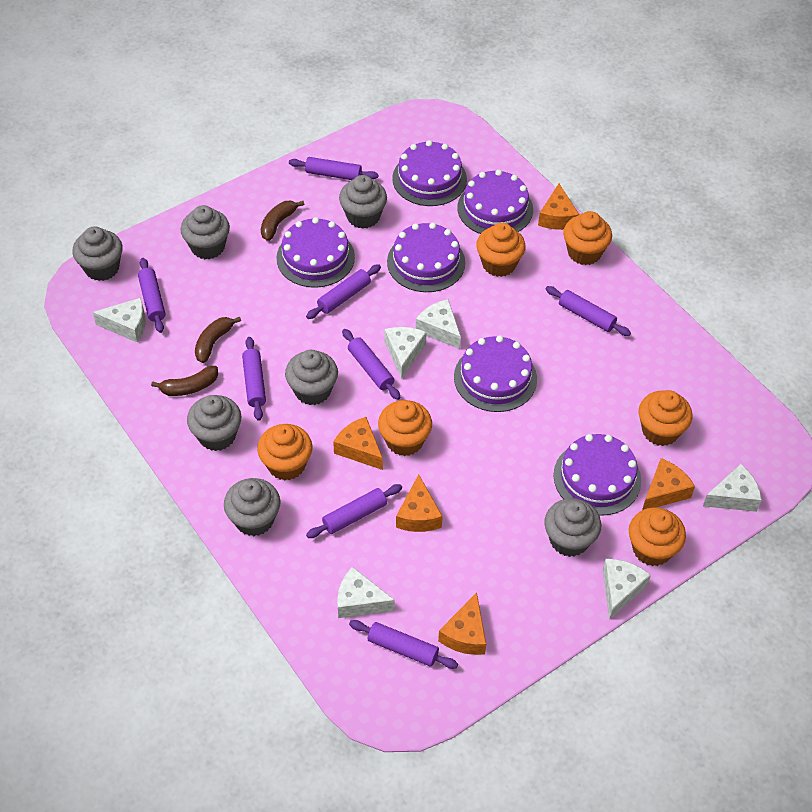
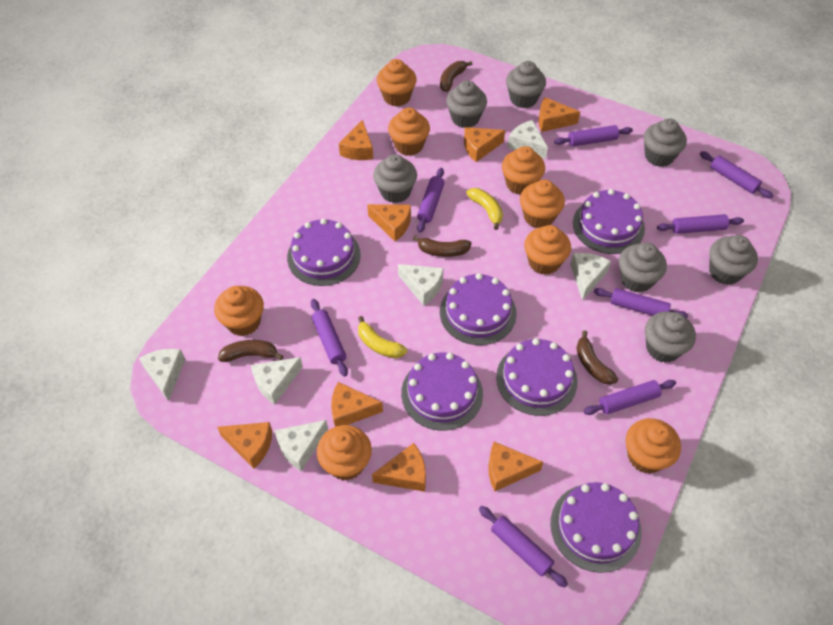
brown banana: [151,366,218,396] [195,317,241,363] [261,201,304,241] = 3 -> [218,340,283,362] [413,236,472,257] [440,61,472,92] [576,330,618,385] = 4
orange cheese: [333,417,383,470] [396,474,443,532] [438,593,486,655] [538,184,579,230] [642,458,695,510] = 5 -> [217,422,272,469] [331,382,383,427] [339,120,373,160] [367,204,411,241] [372,443,426,492] [464,127,505,162] [488,442,543,492] [538,97,580,132] = 8
orange cupcake: [257,424,313,481] [378,400,432,456] [476,223,525,277] [563,211,612,265] [629,507,686,566] [639,390,693,446] = 6 -> [214,286,264,336] [317,425,372,481] [377,59,417,107] [388,108,430,156] [502,146,545,195] [520,179,565,228] [524,225,571,275] [626,418,681,474] = 8
yellow banana: none = 0 -> [358,316,407,358] [466,188,503,230] = 2

